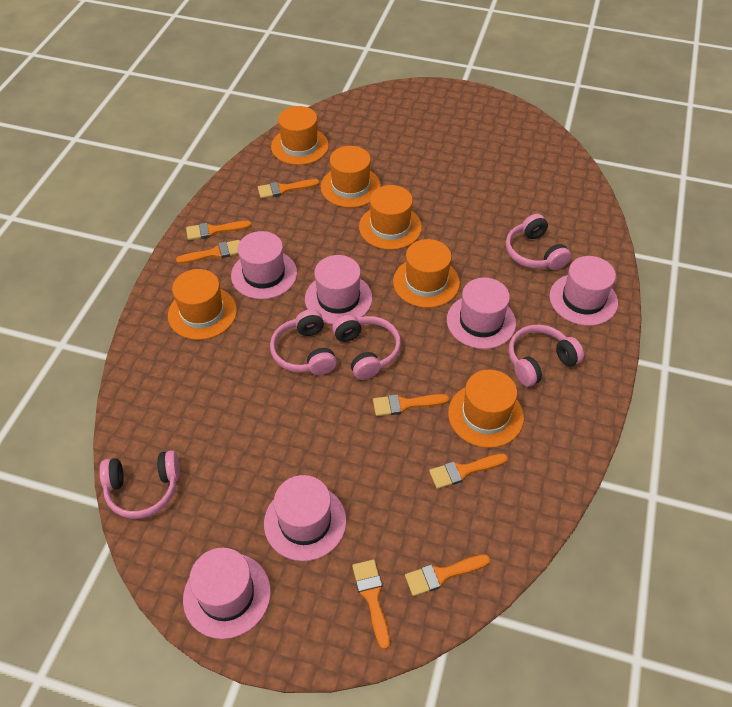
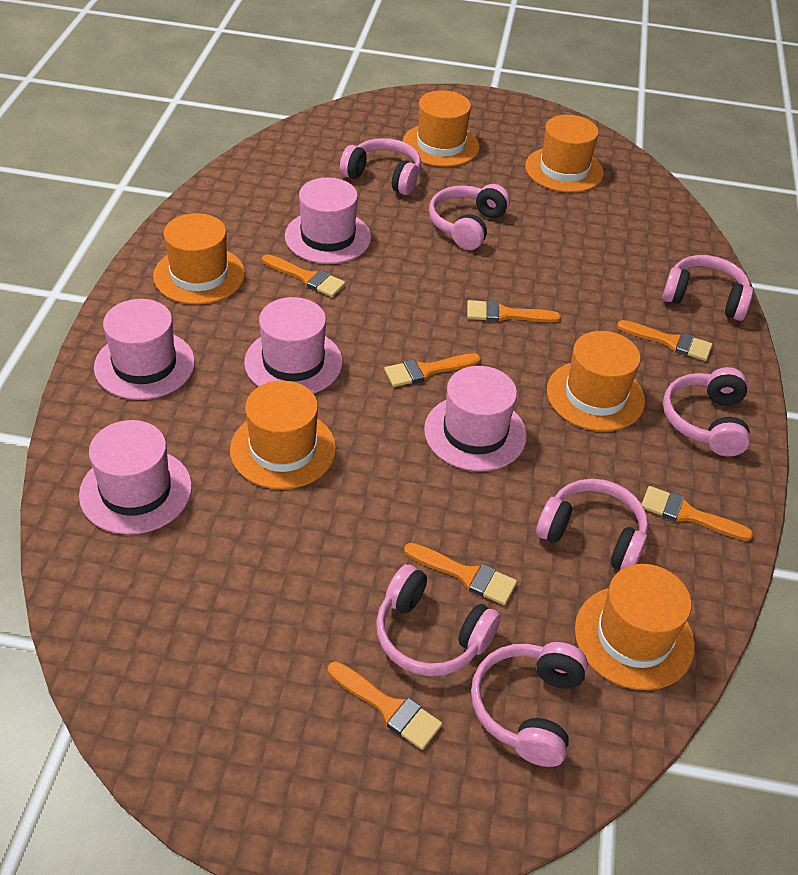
pink hat: [183,548,271,639] [231,231,297,299] [264,475,346,561] [305,255,372,324] [447,277,516,349] [549,256,618,326] = 6 -> [79,420,192,535] [94,299,195,400] [244,297,342,394] [285,177,371,264] [424,366,527,471] = 5
pink headphones: [99,450,180,519] [270,309,337,375] [332,315,401,380] [506,214,571,270] [509,324,584,387] = 5 -> [340,138,421,195] [376,564,501,676] [429,184,510,250] [471,642,588,767] [536,479,648,570] [662,255,753,321] [663,367,750,457] = 7

